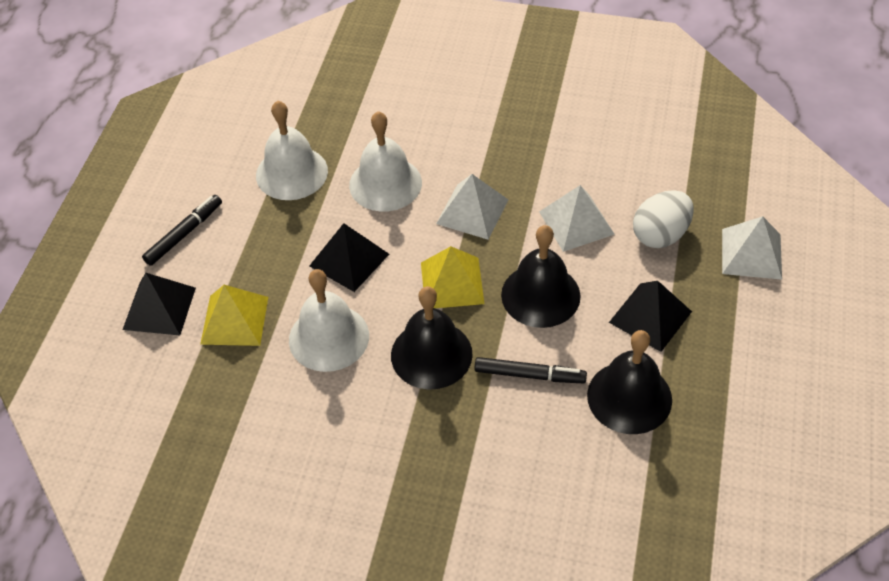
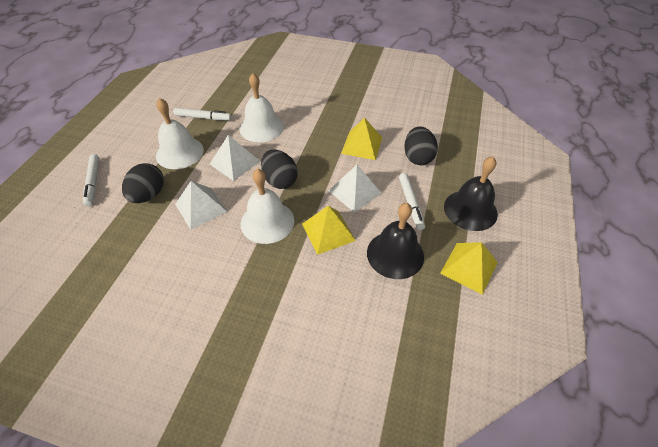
black bell: [391,286,473,390] [501,225,581,328] [587,330,672,434] = 3 -> [367,203,424,279] [444,156,498,231] = 2
black egg: none = 0 -> [122,163,164,203] [261,149,298,189] [404,126,438,165] = 3
black marker: [142,195,222,266] [475,357,587,383] = 2 -> none = 0
black pyramid: [122,273,196,336] [309,223,389,292] [609,281,692,352] = 3 -> none = 0
white egg: [633,190,694,248] = 1 -> none = 0
white marker: none = 0 -> [83,154,99,206] [173,108,231,120] [399,173,425,230] = 3
yellow pyramid: [200,285,268,346] [421,246,485,308] = 2 -> [302,205,356,255] [341,117,382,160] [440,242,498,295] = 3

